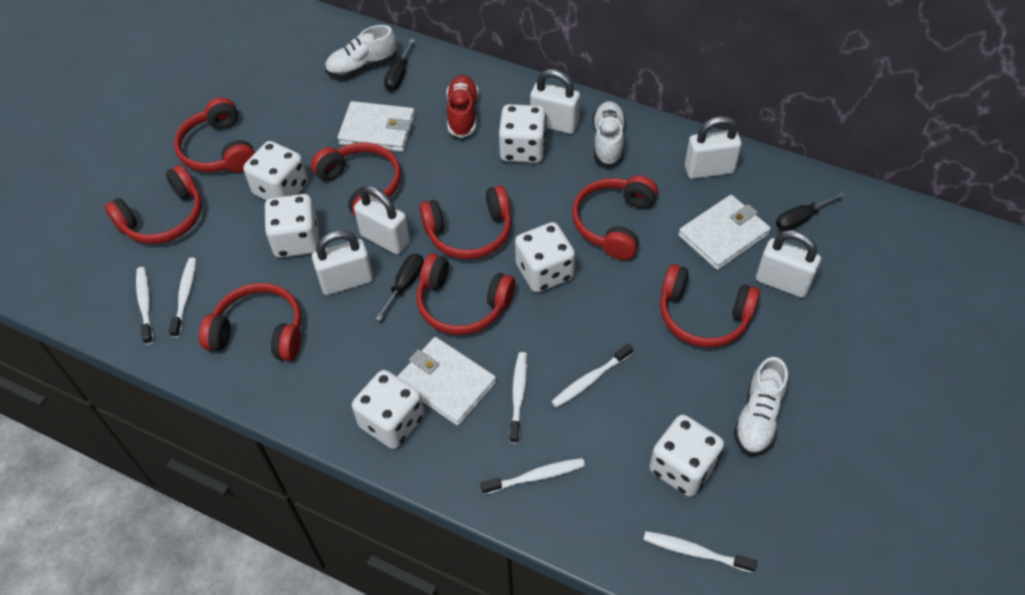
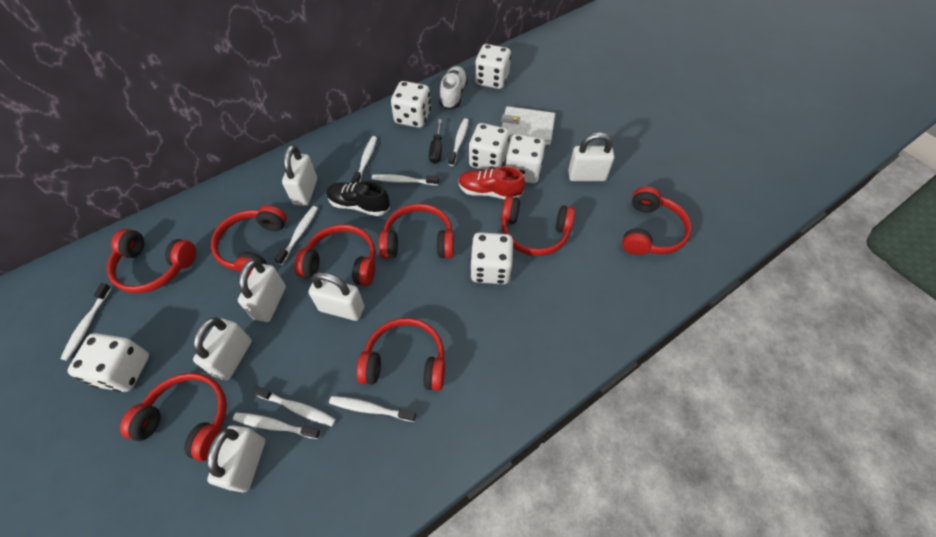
black screwdriver: [376,254,424,321] [384,39,415,91] [776,192,845,231] = 3 -> [429,119,442,164] = 1
black shoe: none = 0 -> [327,181,390,216] = 1
white padlock: [312,230,373,295] [354,186,410,255] [530,69,580,134] [685,116,742,179] [756,230,821,298] = 5 -> [193,317,252,380] [207,425,265,492] [238,259,286,322] [282,145,317,206] [309,272,364,321] [568,132,614,181] = 6
white shoe: [325,25,397,78] [593,101,626,167] [734,357,788,455] = 3 -> [439,66,468,110] = 1
white toothbrush: [136,267,153,345] [169,258,196,338] [481,458,585,495] [509,352,528,443] [551,343,633,408] [643,531,757,573] = 6 -> [60,283,112,361] [233,412,321,439] [252,386,336,426] [275,206,318,265] [329,396,416,422] [351,136,377,183] [372,174,439,185] [448,118,469,166] = 8
white wallet: [337,101,415,152] [397,337,496,426] [678,195,771,270] = 3 -> [501,106,555,145] = 1

